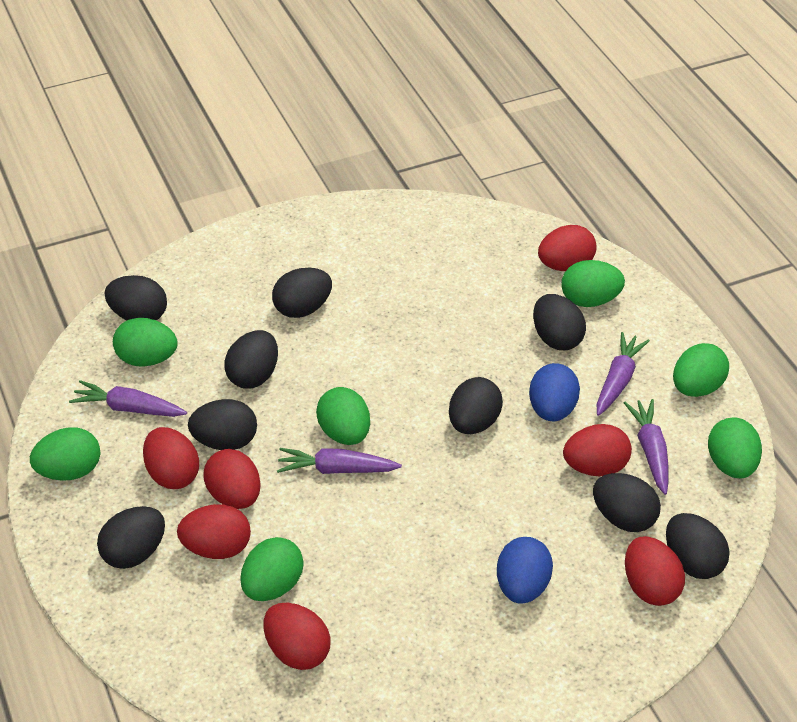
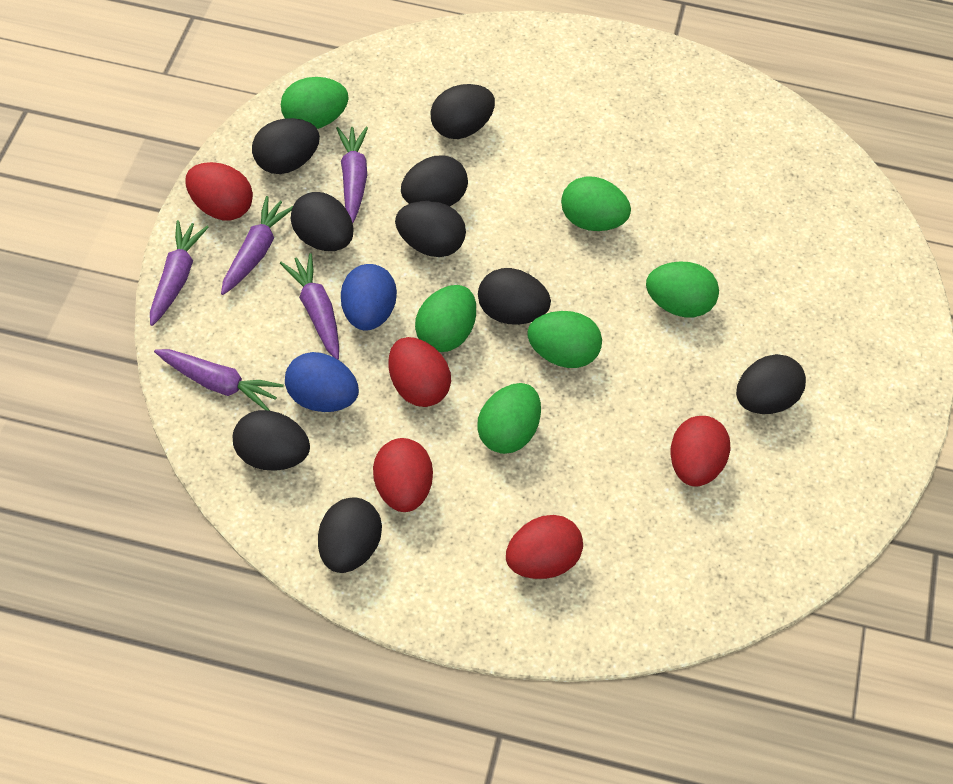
green egg: [30,427,100,481] [113,318,178,367] [240,537,303,601] [316,387,370,445] [561,260,625,307] [673,343,729,397] [708,417,762,478] = 7 -> [281,77,349,129] [415,285,476,352] [477,383,541,454] [527,311,602,368] [561,176,631,231] [646,261,719,317] = 6
purple carrot: [69,380,187,417] [277,448,402,474] [597,332,650,416] [624,399,669,495] = 4 -> [150,220,209,326] [154,349,284,411] [221,196,293,295] [280,253,339,359] [336,127,368,223] = 5
red egg: [143,427,199,489] [177,504,251,559] [203,449,261,509] [264,603,331,670] [538,225,597,271] [563,424,632,476] [625,536,685,606] = 7 -> [185,162,253,220] [373,438,433,512] [388,337,451,407] [506,515,583,579] [670,416,731,487] = 5

